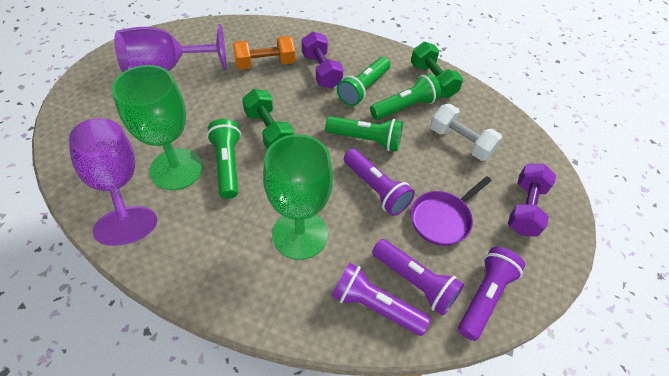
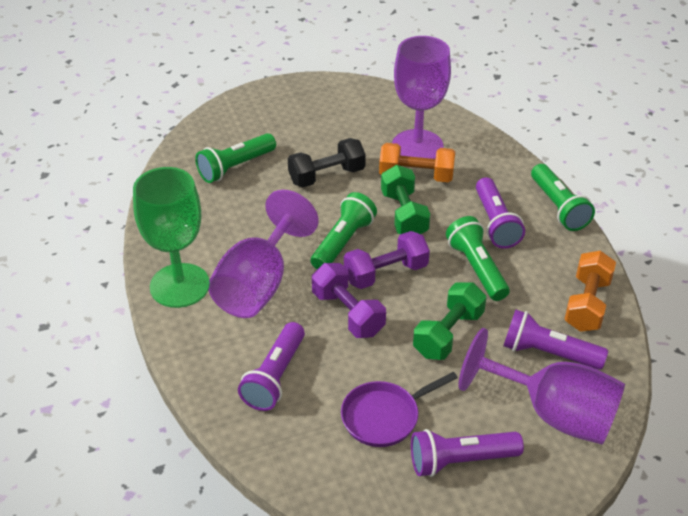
black dumbbell: none = 0 -> [288,138,366,188] = 1
green goblet: [112,65,203,190] [263,134,333,260] = 2 -> [133,167,209,308] = 1
orange dumbbell: [233,36,295,70] = 1 -> [379,143,455,183] [564,251,616,332] = 2
purple goblet: [69,118,157,246] [114,24,227,72] = 2 -> [208,190,319,318] [392,36,451,159] [458,328,625,445] = 3
white dumbbell: [430,104,502,161] = 1 -> none = 0

